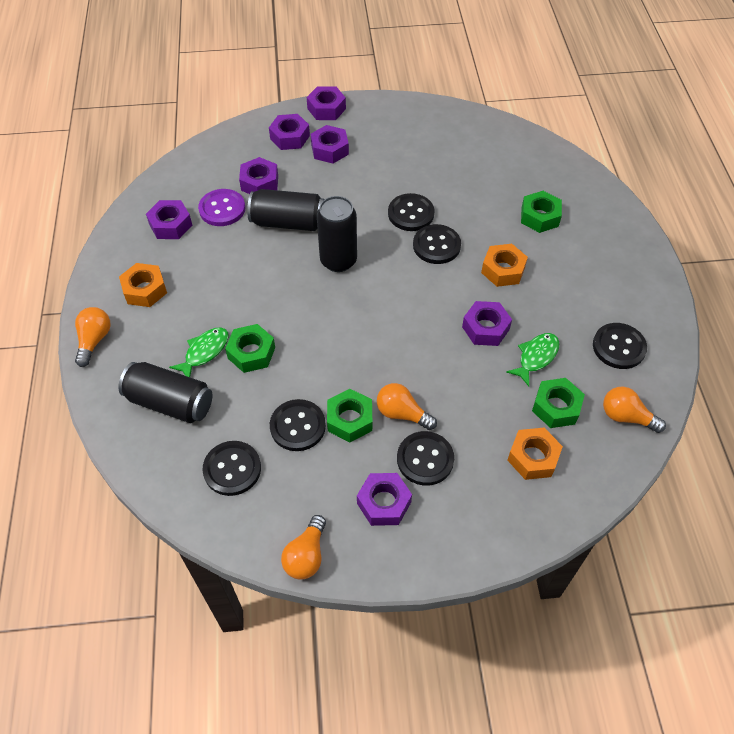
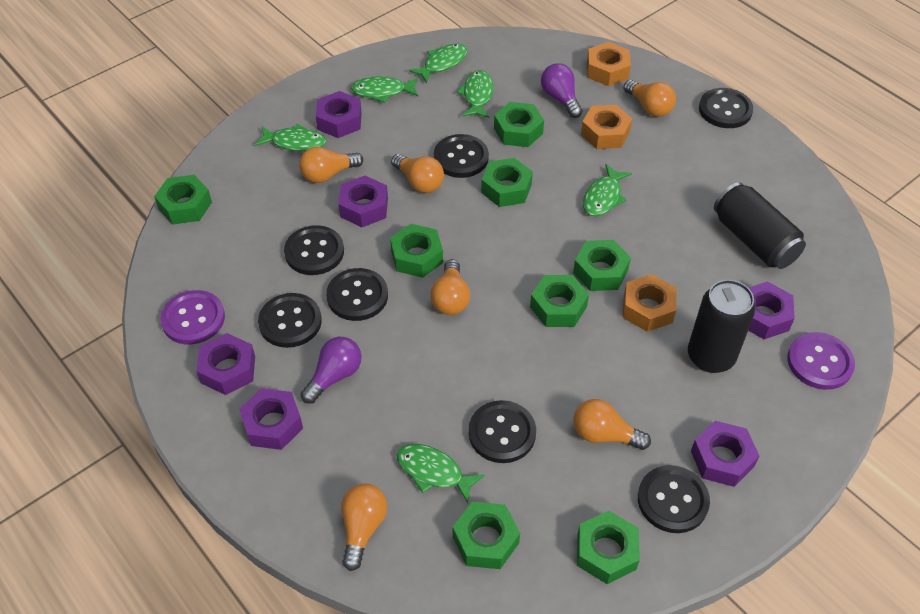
black button: [203,441,261,496] [270,399,326,451] [388,193,435,231] [397,431,454,486] [413,224,461,264] [593,323,647,369] = 6 -> [258,293,322,348] [284,225,344,275] [326,268,388,321] [434,134,489,178] [469,400,536,463] [638,465,710,533] [699,88,753,128] = 7
black can: [118,362,213,423] [247,189,325,231] [317,196,357,272] = 3 -> [688,280,755,373] [714,182,806,269] = 2
green fish: [169,327,229,377] [506,333,559,386] = 2 -> [254,124,326,152] [351,76,418,103] [397,444,485,503] [409,44,467,83] [457,70,494,118] [583,164,632,216] = 6
green nut: [225,324,275,373] [327,389,372,442] [521,191,562,233] [532,378,585,428] = 4 -> [154,175,212,225] [390,224,443,278] [453,502,520,569] [481,158,533,207] [494,102,544,147] [530,275,589,327] [573,240,631,291] [577,511,640,584] = 8
orange light bulb: [75,307,111,367] [281,515,326,579] [377,383,437,430] [603,386,666,433] = 4 -> [299,147,363,183] [341,483,388,571] [391,154,444,193] [430,259,470,315] [574,399,651,450] [623,80,676,117] = 6
purple button: [198,189,245,226] = 1 -> [160,290,225,344] [787,332,855,390] = 2
purple light bulb: none = 0 -> [301,337,361,404] [541,63,582,118] = 2
purple nut: [146,200,192,239] [239,157,278,194] [269,114,310,150] [307,86,346,120] [311,125,349,164] [357,473,412,526] [462,301,512,346] = 7 -> [196,333,255,395] [239,388,303,450] [316,91,362,138] [338,176,388,227] [691,421,759,487] [748,281,795,339] = 6

